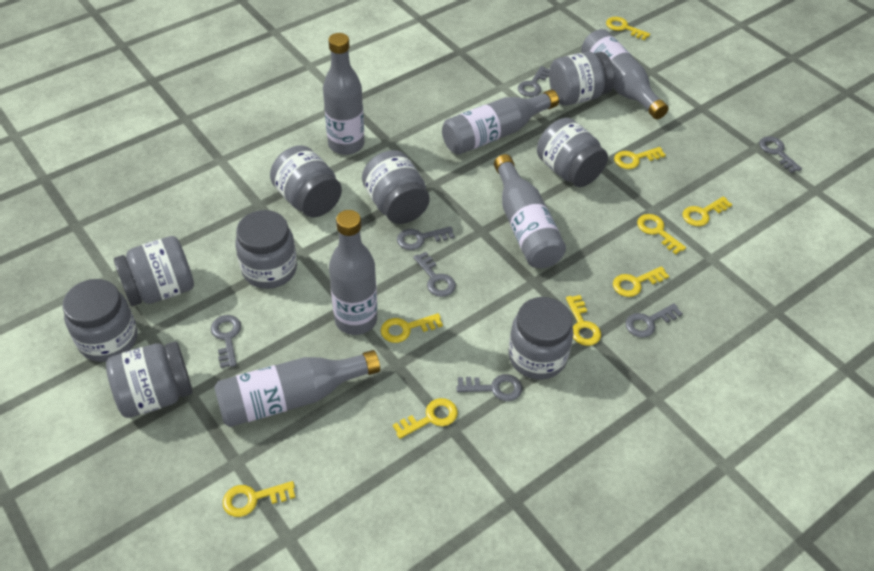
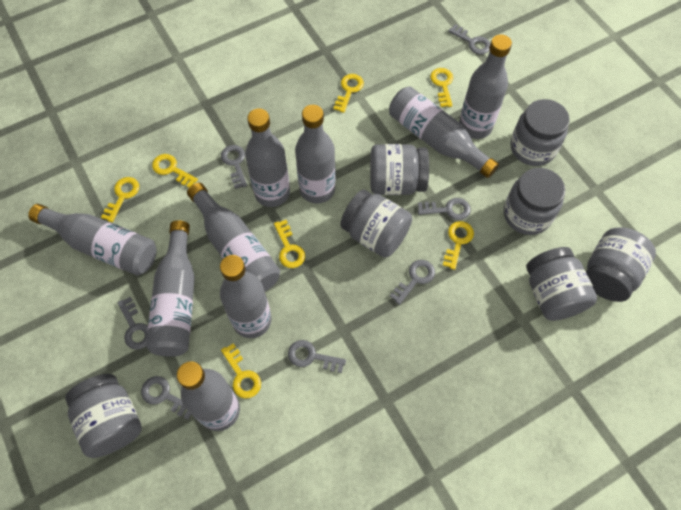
grey bottle: [214,350,380,427] [323,33,365,155] [329,210,377,335] [442,90,559,155] [494,154,566,268] [581,29,668,119] = 6 -> [28,204,157,275] [146,220,195,357] [177,361,240,431] [187,183,280,291] [220,255,272,338] [245,108,290,207] [295,105,336,204] [389,86,499,178] [459,34,512,139] = 9
grey jar: [62,279,137,362] [106,341,193,418] [114,236,194,306] [235,210,297,289] [270,145,342,217] [362,150,430,224] [508,297,574,380] [537,118,608,187] [549,52,614,105] = 9 -> [65,374,142,458] [340,190,412,258] [370,144,429,195] [504,168,565,235] [510,99,569,166] [526,247,597,321] [586,227,656,302] = 7
yellow key: [223,481,296,517] [381,313,443,343] [393,398,458,439] [566,295,601,346] [606,17,650,40] [613,266,669,297] [614,147,666,169] [637,214,686,254] [683,196,732,226] = 9 -> [101,177,139,222] [152,154,198,188] [221,343,261,399] [274,220,305,268] [333,74,364,113] [430,68,453,107] [443,221,474,270] = 7

